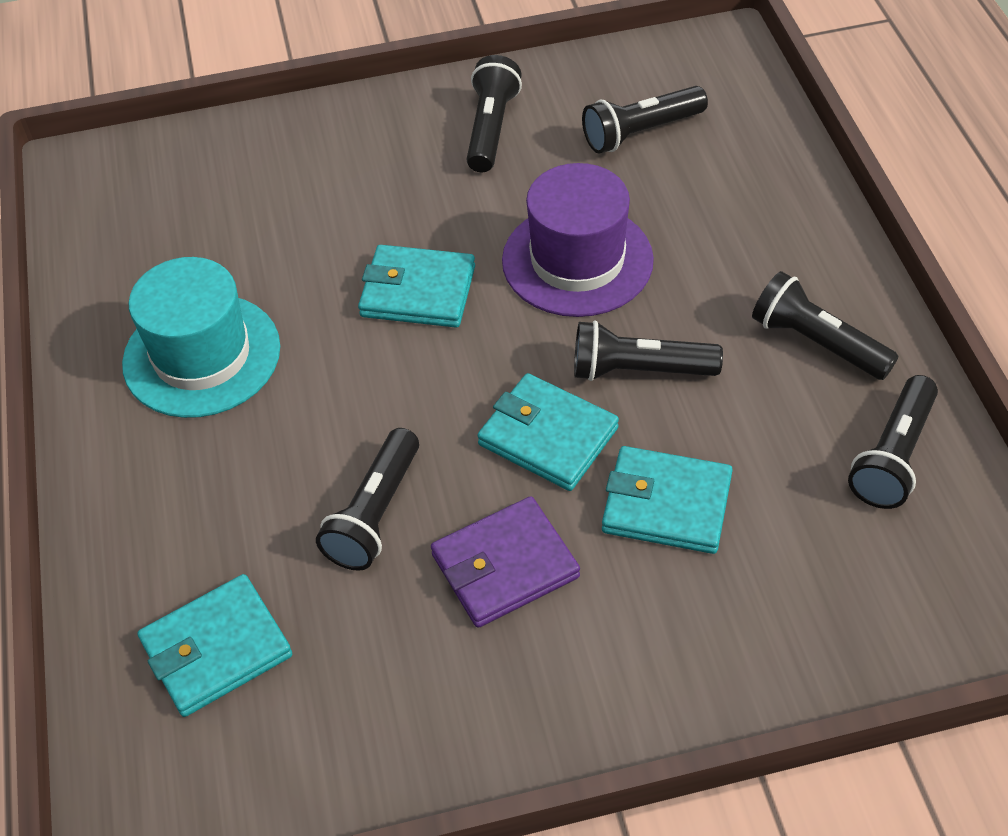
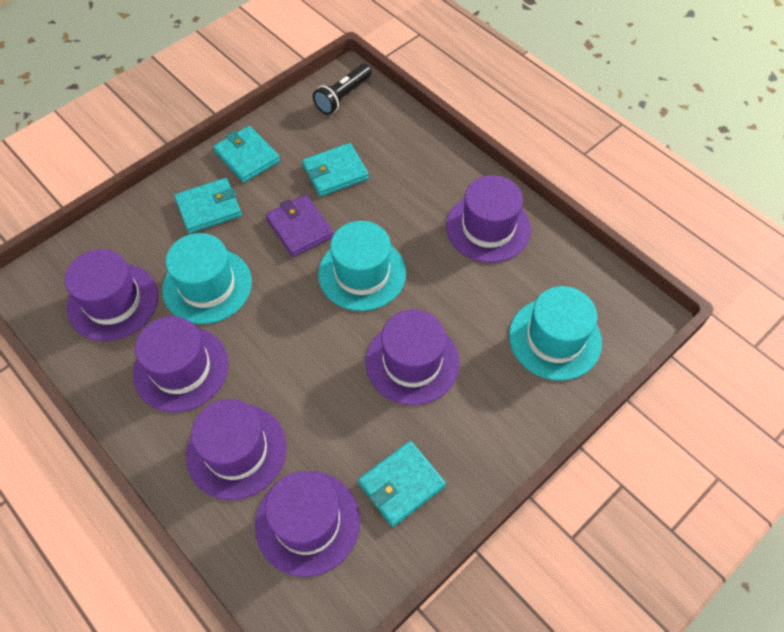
black flashlight: [316,428,419,571] [467,55,522,172] [574,321,723,381] [582,86,708,154] [752,271,899,380] [848,375,938,509] = 6 -> [313,64,372,115] = 1
purple hat: [502,163,654,317] = 1 -> [65,249,158,341] [133,316,229,412] [186,399,287,500] [255,471,360,577] [366,310,460,405] [446,175,531,263] = 6
turquoise hat: [122,257,280,418] = 1 -> [162,233,252,324] [318,221,406,311] [509,286,602,381] = 3

